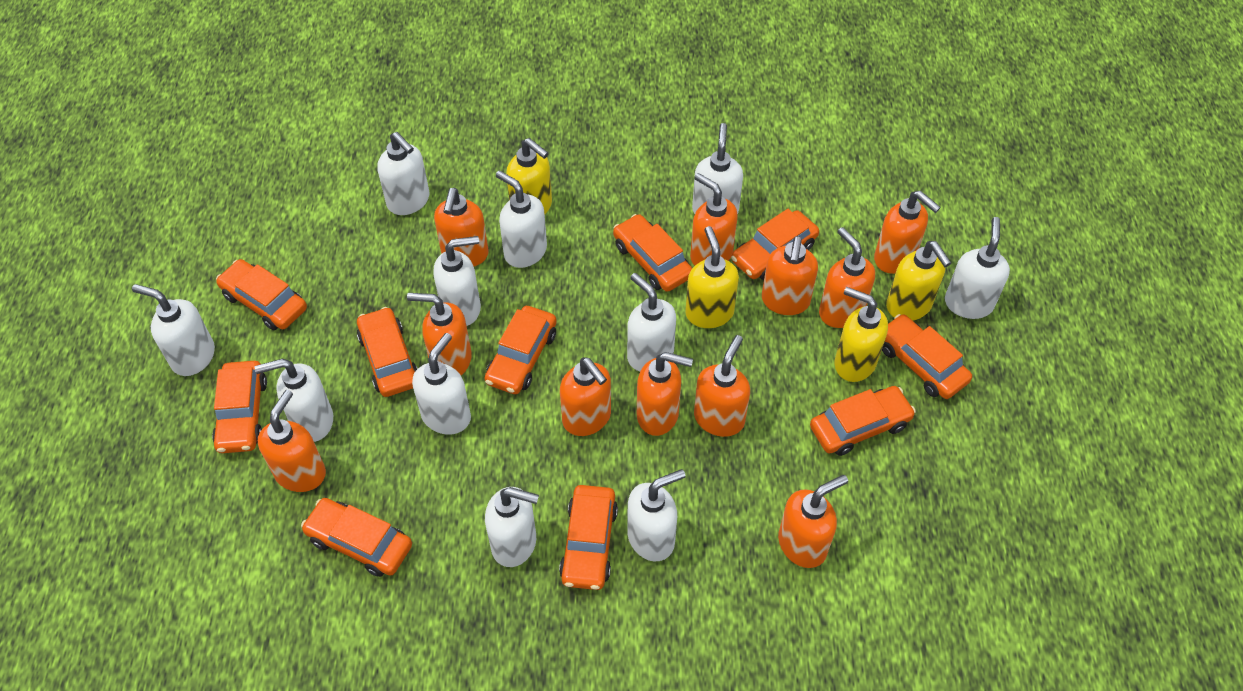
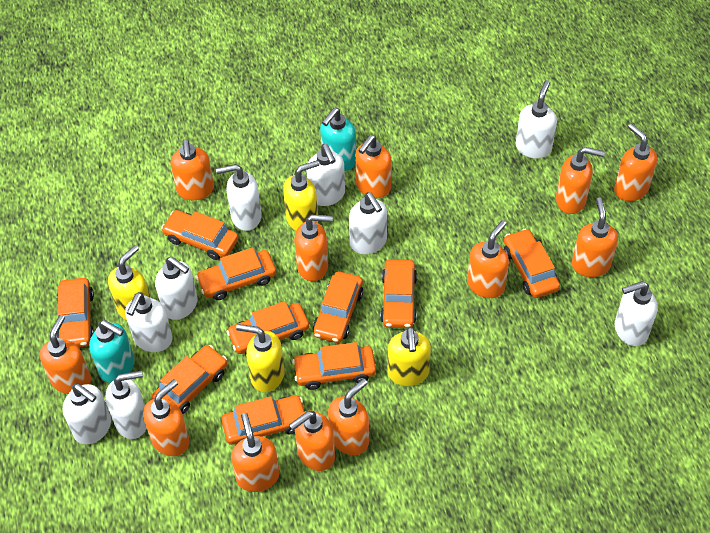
orange soap dispenser: [258,390,326,492] [407,293,472,375] [434,188,489,266] [560,357,611,436] [637,352,693,436] [690,173,738,265] [694,335,750,437] [762,236,818,315] [778,475,848,568] [819,227,875,328] [874,191,941,274] = 11 -> [40,315,91,394] [143,379,190,456] [170,139,214,200] [231,413,280,492] [289,411,335,471] [294,215,333,281] [328,379,369,455] [355,135,392,198] [467,220,509,298] [556,147,605,214] [572,197,618,277] [614,124,657,201] = 12
turquoise soap dispenser: none = 0 -> [89,320,135,383] [320,108,356,171] = 2
white soap dispenser: [132,284,215,376] [254,358,333,442] [377,132,429,215] [412,333,471,435] [433,236,481,326] [485,487,539,567] [496,170,547,268] [627,273,676,372] [627,469,686,562] [692,123,743,214] [945,217,1010,319] = 11 -> [63,384,111,444] [106,370,147,439] [125,292,172,352] [155,257,197,320] [216,164,262,231] [306,144,345,206] [349,192,387,254] [516,80,557,159] [615,281,658,346] = 9

